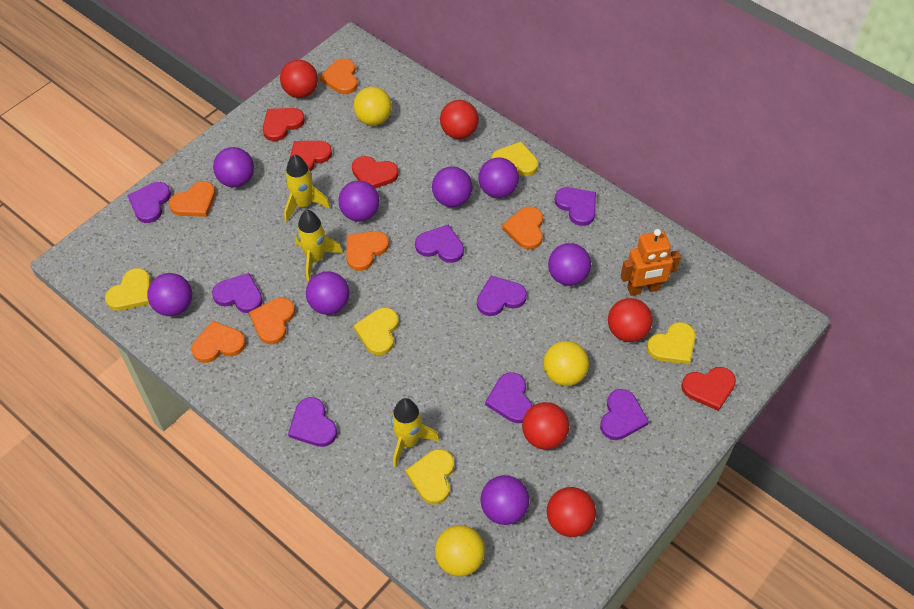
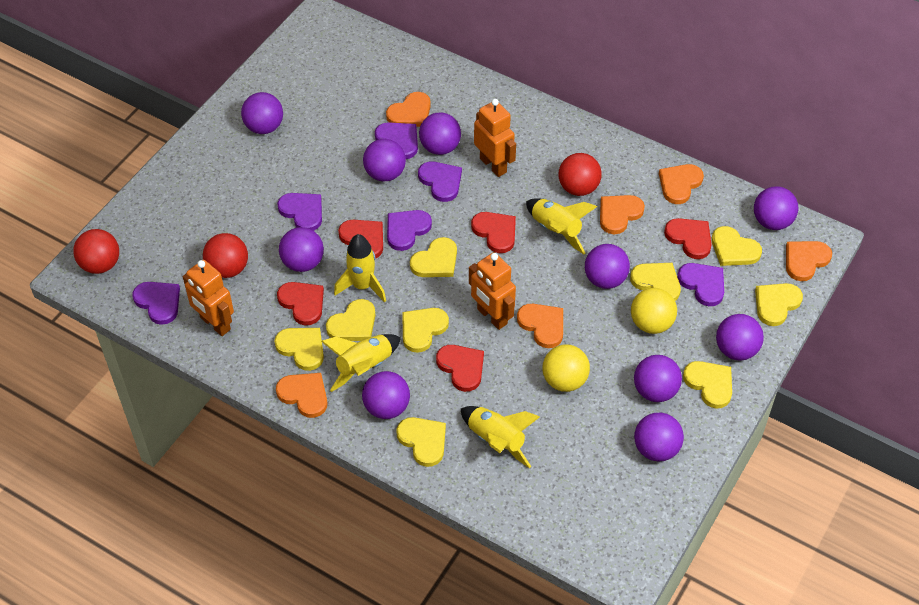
orange robot: [621,229,681,296] = 1 -> [183,260,234,336] [469,252,516,330] [474,99,516,177] = 3
purple ball: [147,273,192,316] [213,147,254,187] [306,271,350,315] [338,181,380,222] [432,167,472,207] [478,157,519,198] [480,475,529,525] [548,243,591,286] = 8 -> [241,92,283,134] [279,227,324,272] [362,371,410,419] [363,139,406,182] [419,112,461,155] [585,244,630,289] [634,355,682,402] [634,413,684,461] [716,314,764,361] [754,186,798,230] = 10
purple heart: [127,182,171,223] [212,273,263,313] [288,397,337,447] [415,225,464,263] [477,276,527,316] [485,372,533,423] [555,187,596,226] [600,389,649,440] = 8 -> [132,282,180,325] [277,193,322,231] [375,122,418,159] [387,210,432,251] [418,161,462,202] [677,263,724,306] = 6
red ball: [280,60,318,98] [440,100,479,139] [522,402,569,449] [547,487,596,537] [608,298,652,342] = 5 -> [73,229,119,274] [203,233,248,278] [558,153,602,196] = 3
red heart: [263,108,305,141] [289,141,332,172] [352,156,399,188] [681,367,736,411] = 4 -> [277,282,324,326] [338,220,383,258] [436,345,484,392] [471,212,516,253] [664,218,712,259] = 5
yellow ball: [353,87,392,126] [435,525,485,577] [543,341,589,386] = 3 -> [543,344,590,392] [631,288,677,334] = 2
yellow heart: [105,268,151,311] [353,308,398,355] [406,449,454,504] [491,142,538,176] [647,322,696,364] = 5 -> [274,328,324,371] [326,299,376,341] [397,417,446,467] [402,308,449,353] [410,237,457,277] [630,263,681,301] [683,361,732,408] [711,226,762,266] [755,283,803,326] = 9
yellow rocket: [284,154,330,222] [295,210,343,281] [391,398,440,468] = 3 -> [321,334,401,392] [334,234,386,302] [461,406,540,468] [526,198,597,254] = 4

